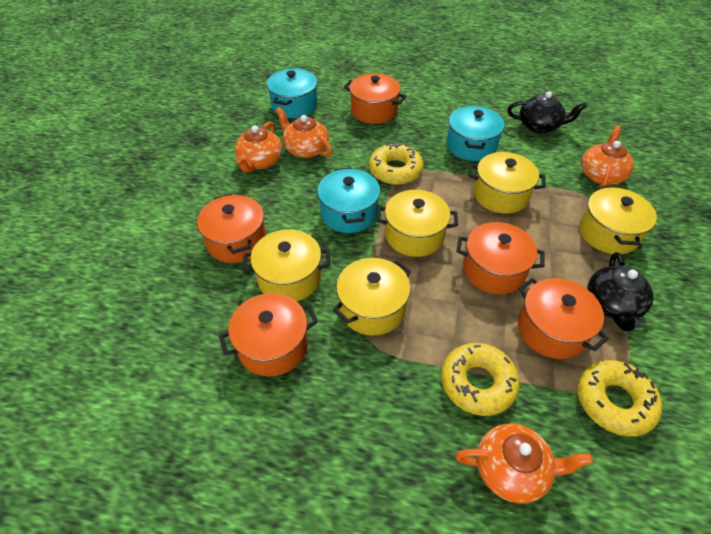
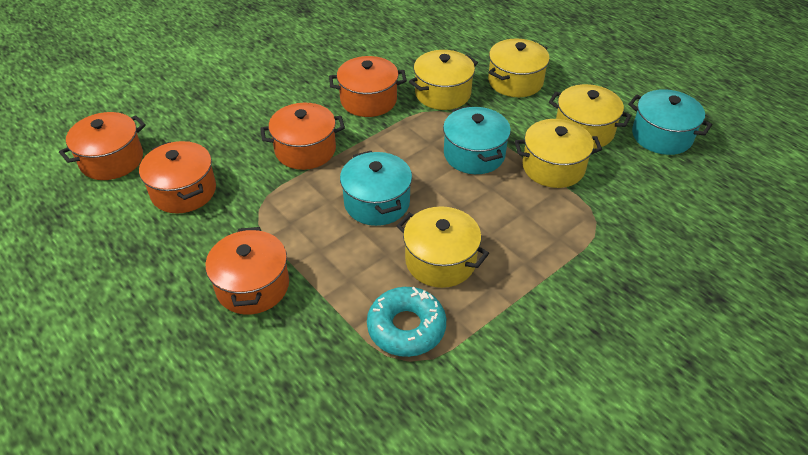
black teapot: [507,91,587,133] [588,252,654,332] = 2 -> none = 0
orange teapot: [235,122,282,173] [275,107,333,158] [455,424,593,504] [581,126,634,189] = 4 -> none = 0
turquoise donut: none = 0 -> [367,287,446,357] = 1
yellow donut: [369,142,423,185] [441,343,520,416] [577,360,662,437] = 3 -> none = 0

